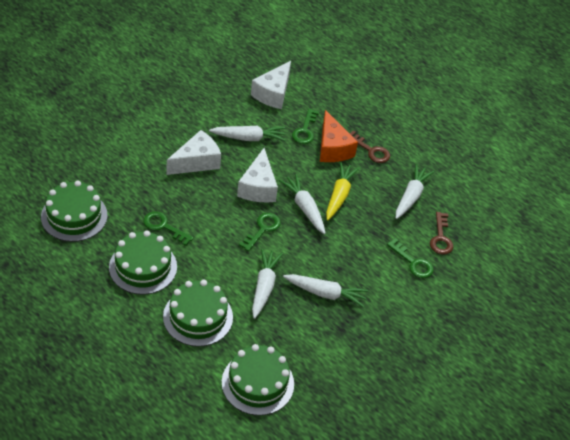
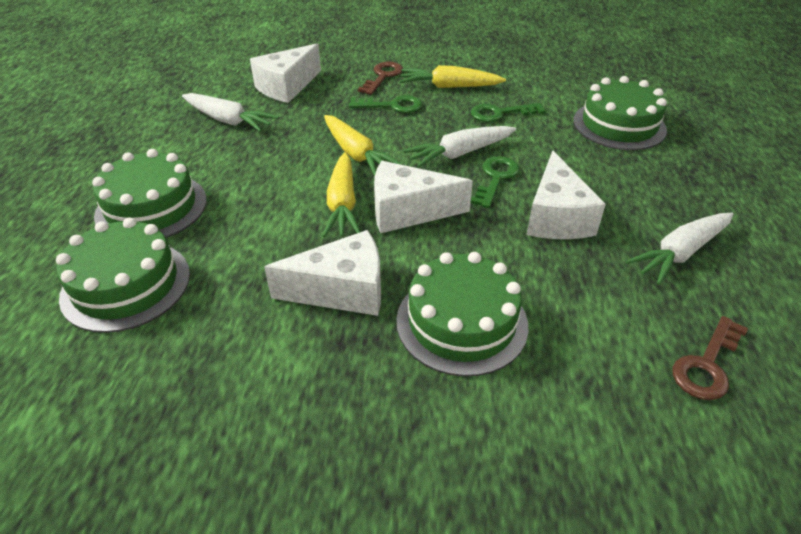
green key: [143,211,194,246] [239,213,281,251] [292,109,319,144] [387,238,434,278] = 4 -> [349,95,423,113] [471,103,546,122] [471,156,520,208] = 3
orange cheese: [320,110,358,162] = 1 -> none = 0
white carrot: [209,126,286,141] [252,249,283,319] [279,174,326,234] [283,274,368,308] [396,164,434,219] = 5 -> [182,93,278,132] [403,126,516,168] [626,213,733,285] = 3
white cheese: [167,130,221,175] [237,148,278,202] [251,61,291,109] = 3 -> [250,44,321,103] [264,230,381,316] [374,161,473,233] [527,150,606,239] = 4
yellow carrot: [326,162,359,220] = 1 -> [323,152,360,237] [324,115,403,176] [400,65,506,88] = 3

